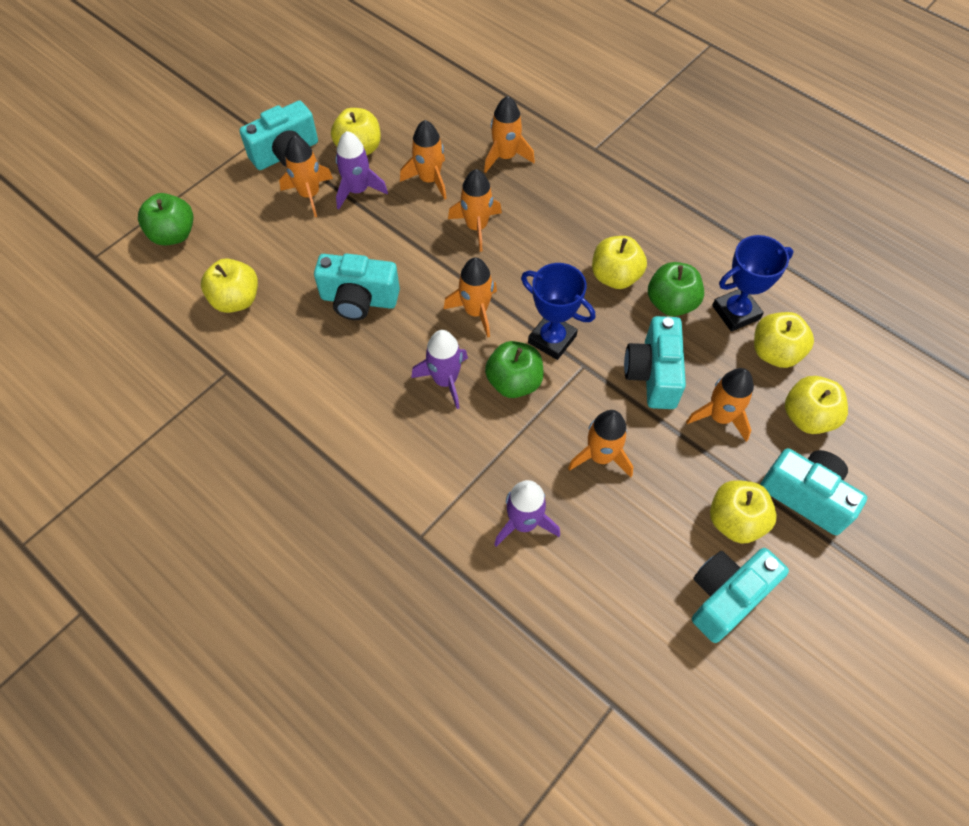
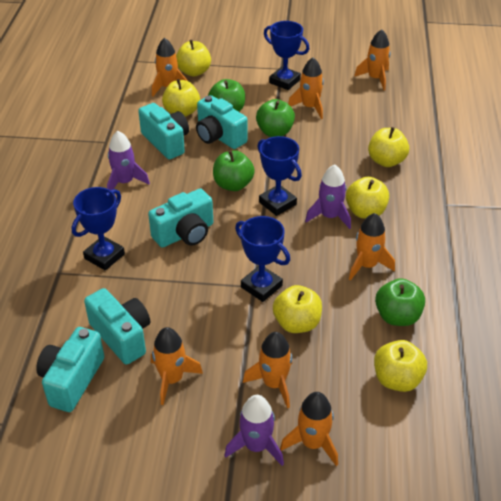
blue trophy: [521,263,596,360] [712,235,794,332] = 2 -> [72,187,125,271] [235,216,290,302] [257,136,302,216] [264,21,309,90] = 4
green apple: [138,193,193,246] [485,341,544,398] [648,262,704,316] = 3 -> [208,79,245,112] [213,150,255,191] [256,99,295,137] [375,278,425,326] = 4

